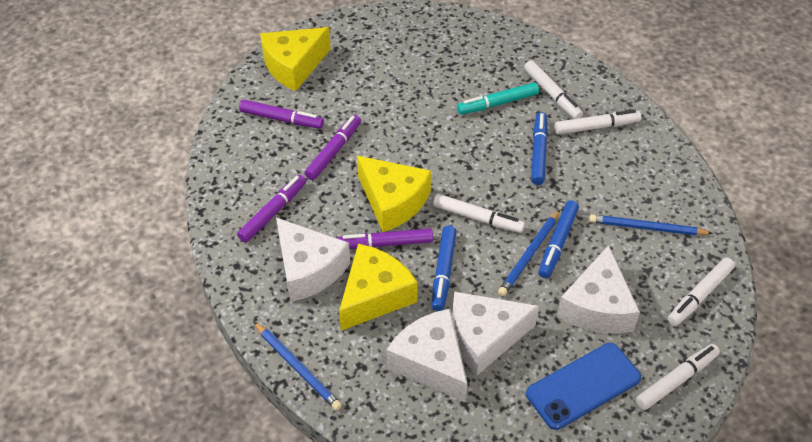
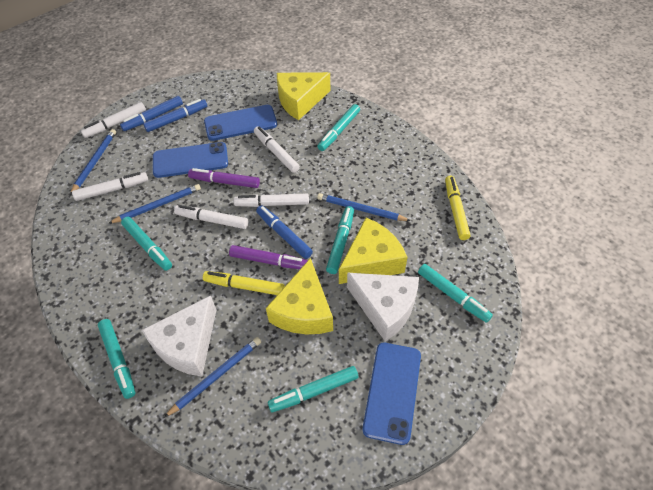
blue pencil: [254,322,342,411] [498,209,560,296] [589,214,713,236] = 3 -> [70,129,116,195] [108,184,201,224] [164,337,261,418] [317,193,411,221] = 4
blue phone: [526,343,641,430] = 1 -> [153,142,228,178] [204,105,277,141] [363,343,421,445] = 3
purple marker: [237,175,306,243] [239,99,324,129] [305,115,361,180] [337,228,433,249] = 4 -> [188,168,260,188] [229,245,308,269] = 2
turquoise marker: [457,82,539,114] = 1 -> [98,319,136,399] [121,217,172,271] [268,366,358,412] [317,104,360,151] [326,206,354,274] [418,264,493,323] = 6
white cheese: [276,217,350,302] [386,309,468,402] [452,291,539,375] [557,245,640,334] = 4 -> [142,295,216,376] [347,273,419,341] = 2
yellow marker: none = 0 -> [203,271,285,295] [445,176,470,240] = 2

